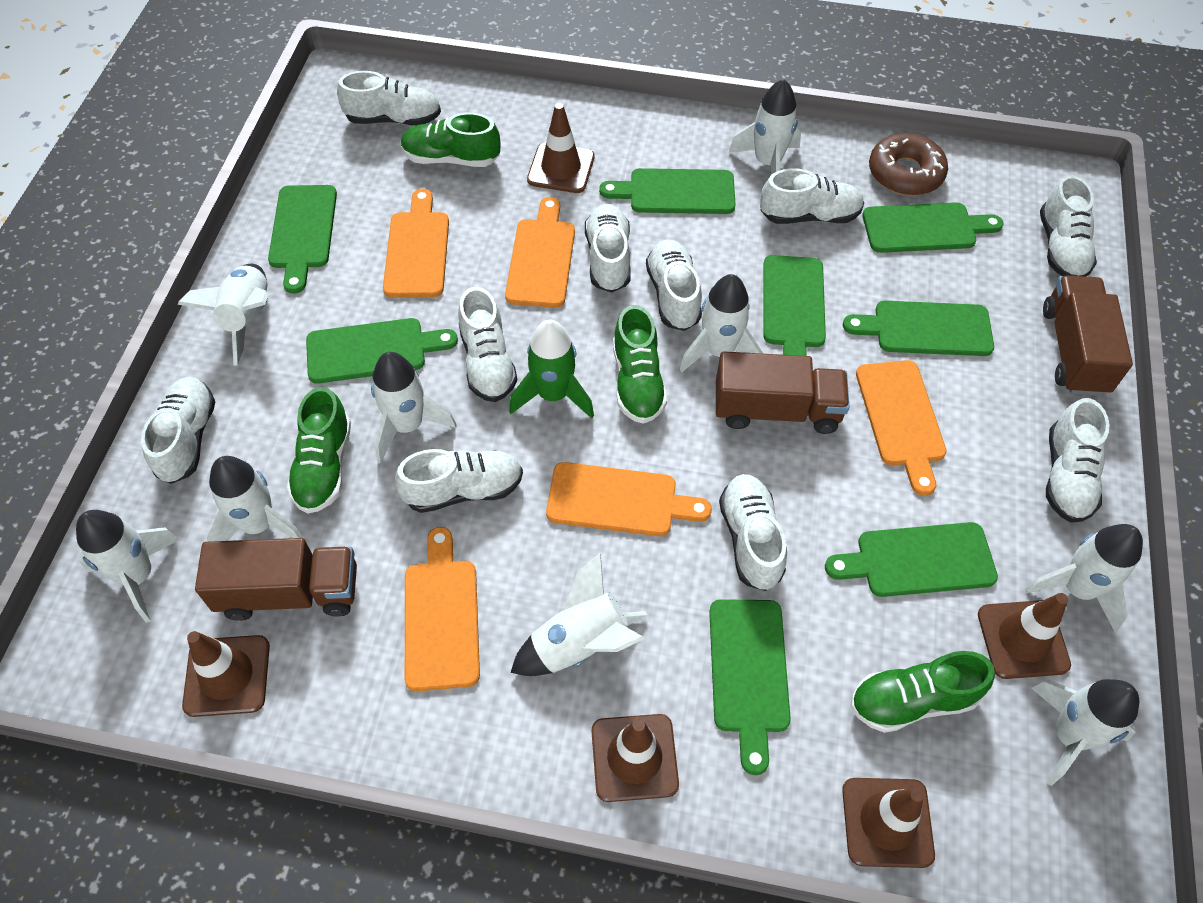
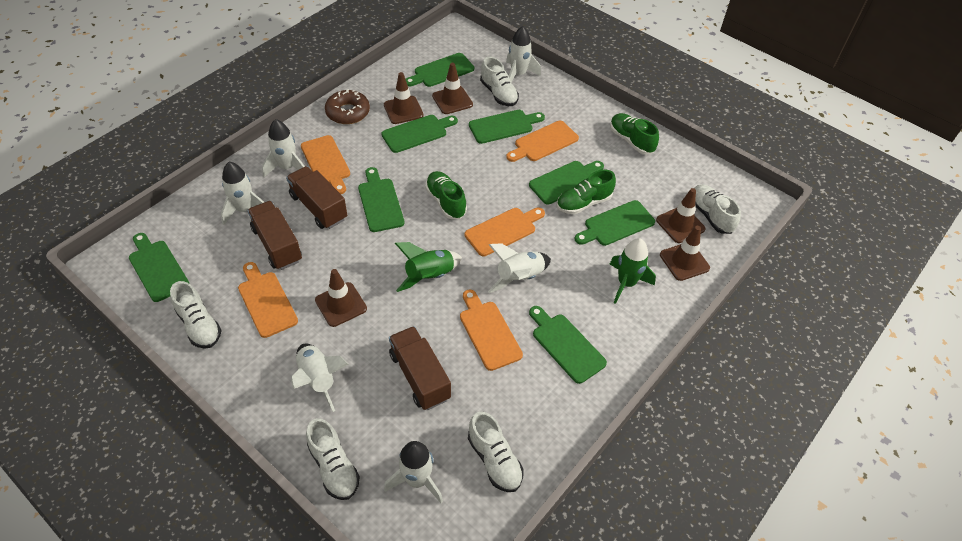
green rocket: [509,319,594,418] = 1 -> [395,242,462,292] [610,238,656,304] = 2
green shoe: [287,387,351,514] [401,113,500,167] [613,305,667,424] [850,651,995,733] = 4 -> [425,171,467,219] [556,169,616,214] [610,113,659,154] = 3
white rocket: [76,510,180,623] [177,264,268,365] [207,456,303,542] [371,352,456,463] [511,553,647,676] [680,274,763,372] [729,79,801,175] [1025,524,1143,632] [1031,679,1139,786] = 9 -> [221,162,264,225] [262,119,305,177] [291,343,348,412] [384,441,443,503] [488,243,551,293] [506,26,541,82] = 6
white shoe: [141,377,215,484] [337,71,441,125] [395,449,523,513] [458,287,517,402] [585,204,631,292] [646,239,702,331] [719,474,787,591] [760,168,864,224] [1040,175,1097,277] [1046,398,1109,523] = 10 -> [170,281,222,349] [306,418,360,500] [468,412,524,492] [480,56,519,106] [694,185,741,234] = 5

